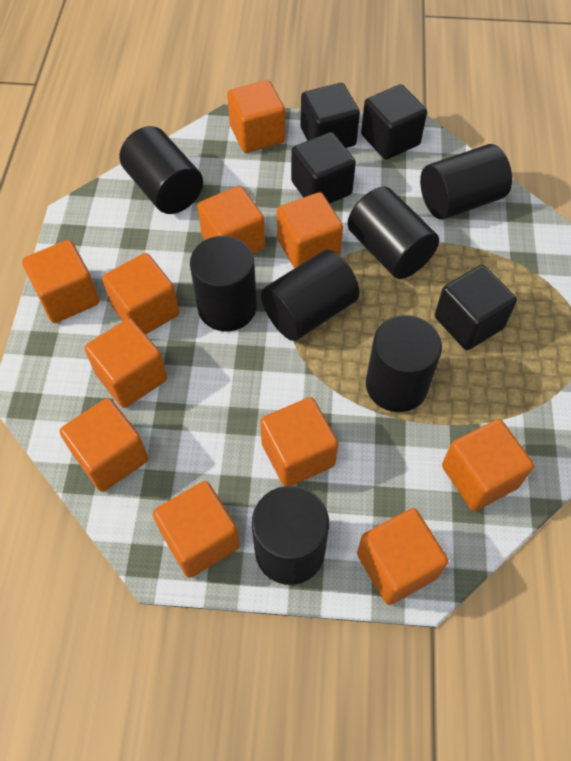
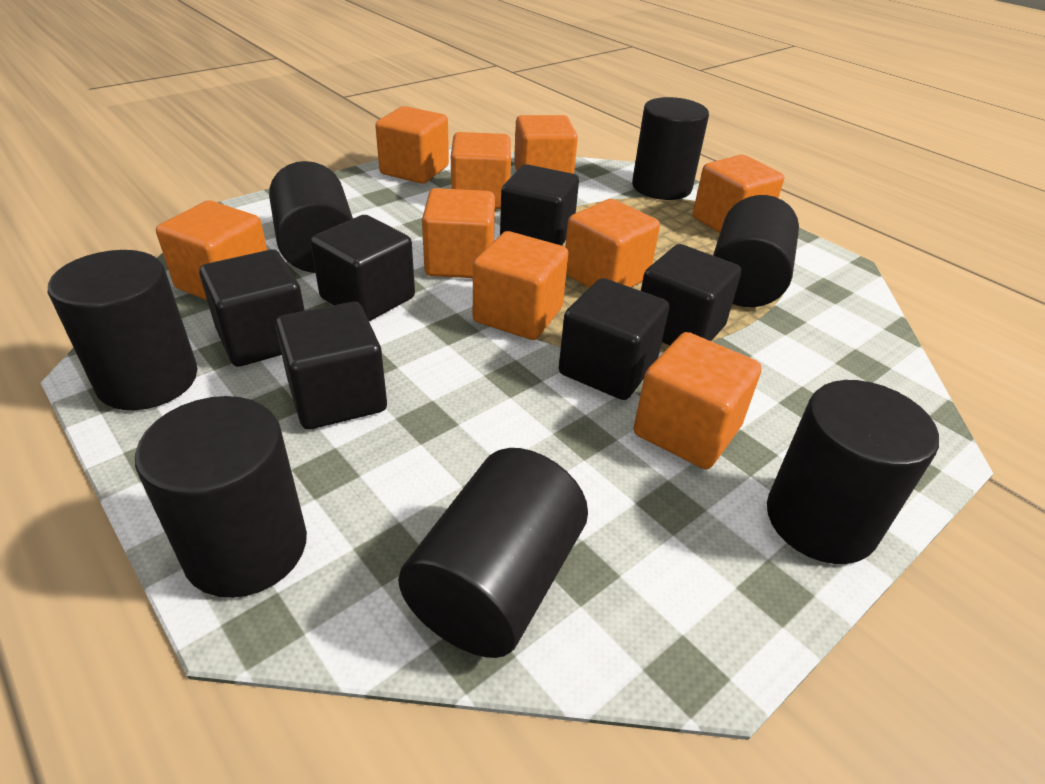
black cube: [291,132,356,204] [300,83,360,148] [361,84,427,160] [435,265,517,350] = 4 -> [199,250,305,367] [275,302,387,430] [310,215,415,321] [500,164,579,246] [559,278,670,400] [641,244,742,345] = 6
orange cube: [22,240,99,323] [60,398,148,492] [84,318,167,408] [102,253,179,335] [153,481,240,578] [197,186,265,254] [227,80,285,153] [260,397,338,486] [277,192,343,269] [357,508,449,605] [442,419,534,511] = 11 -> [156,201,267,300] [375,106,449,184] [422,188,495,278] [451,132,511,209] [473,231,568,340] [514,115,578,174] [565,199,660,288] [633,332,762,469] [693,155,784,233] = 9

